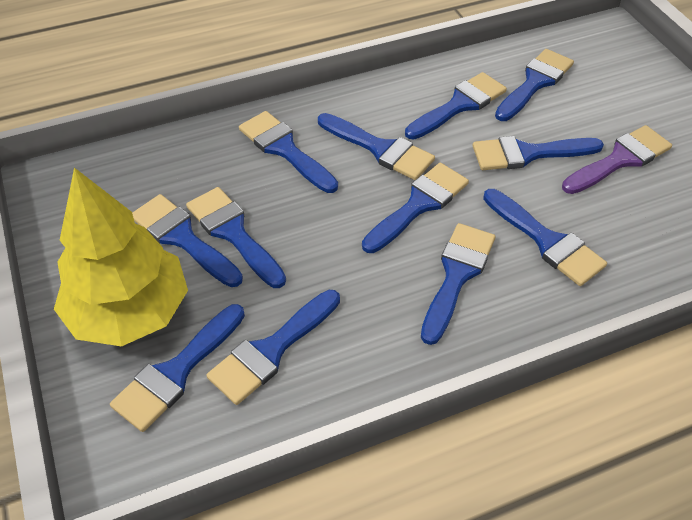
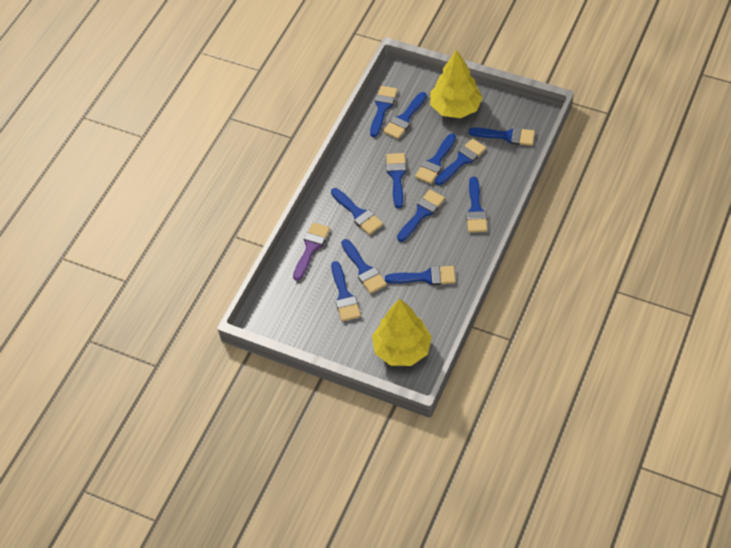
yellow tree: [54,168,188,347] = 1 -> [372,299,432,366] [430,50,483,118] = 2

